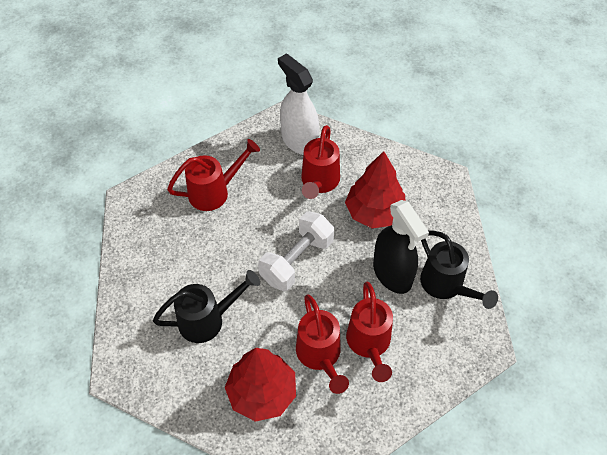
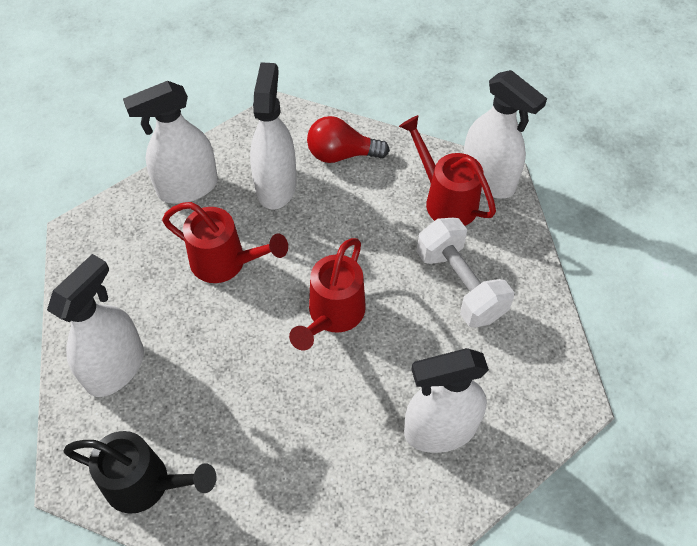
black spray bottle: [373,200,429,294] = 1 -> none = 0
black watering can: [153,270,260,343] [420,230,498,309] = 2 -> [63,431,217,514] = 1
red light bulb: none = 0 -> [307,116,390,163] = 1
red tree: [225,348,296,422] [345,151,406,228] = 2 -> none = 0
red watering can: [167,139,260,211] [296,294,349,394] [301,125,340,199] [346,282,393,382] = 4 -> [162,202,288,283] [289,238,366,350] [399,115,496,226] = 3
white spray bottle: [278,54,319,155] = 1 -> [47,254,144,397] [123,81,218,204] [250,62,297,210] [404,348,489,453] [463,70,547,199] = 5

